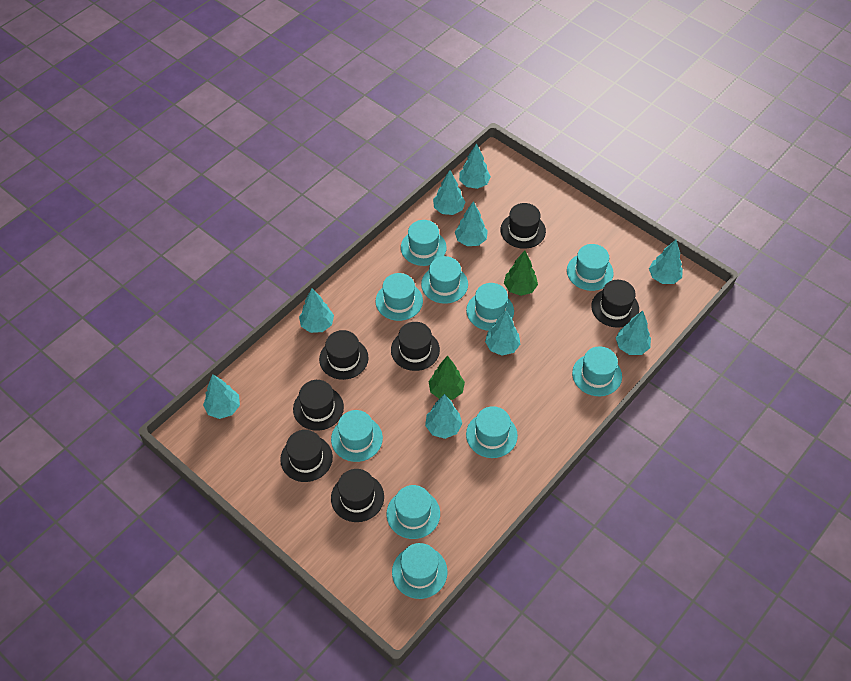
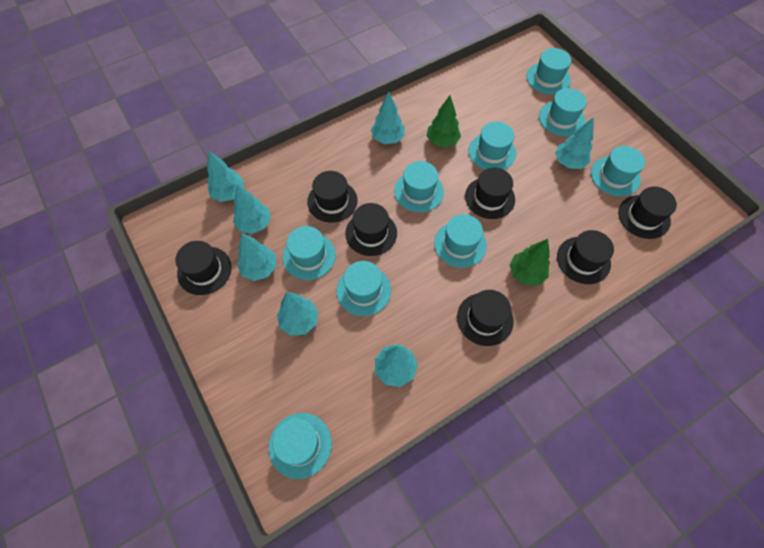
turquoise hat: [331,410,383,462] [376,273,423,321] [386,485,440,539] [392,543,447,599] [401,220,447,266] [421,256,468,304] [466,283,514,331] [466,406,518,458] [567,244,614,291] [572,346,622,396] = 10 -> [269,413,332,479] [283,226,336,280] [336,261,391,316] [394,161,444,212] [434,214,487,268] [468,122,516,170] [526,48,571,95] [539,88,587,136] [591,146,645,197] = 9
turquoise tree: [203,374,240,419] [299,288,334,333] [425,394,462,439] [433,170,465,215] [455,201,488,246] [459,143,491,189] [485,310,520,355] [616,311,651,355] [649,240,683,284] = 9 -> [207,151,244,202] [233,184,271,234] [237,233,276,281] [277,292,318,336] [371,92,405,144] [375,344,418,387] [555,117,594,169] = 7

